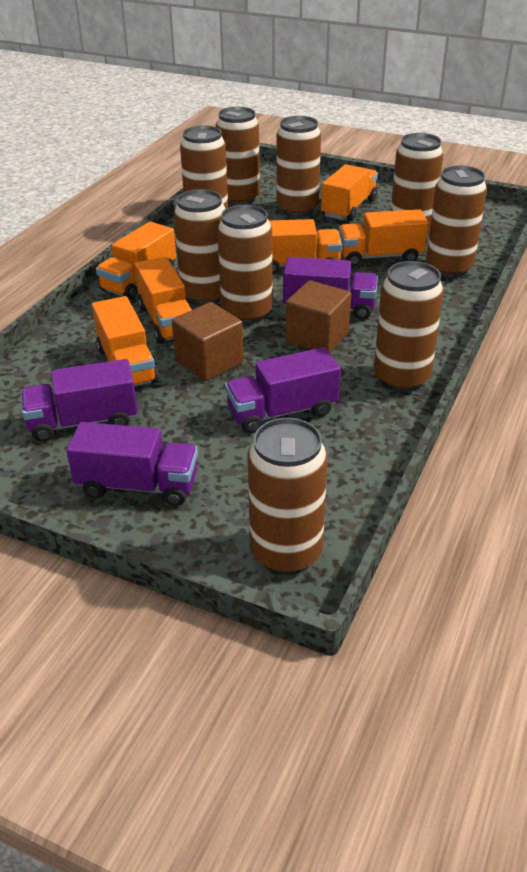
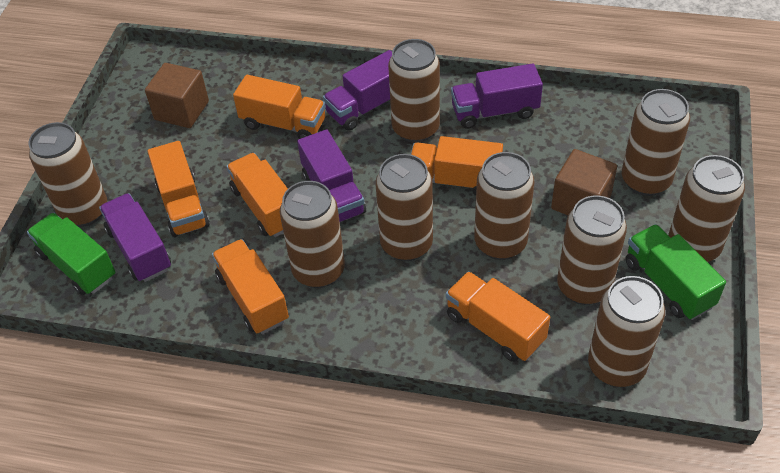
green truck: none = 0 -> [27,213,116,295] [625,224,726,320] = 2

